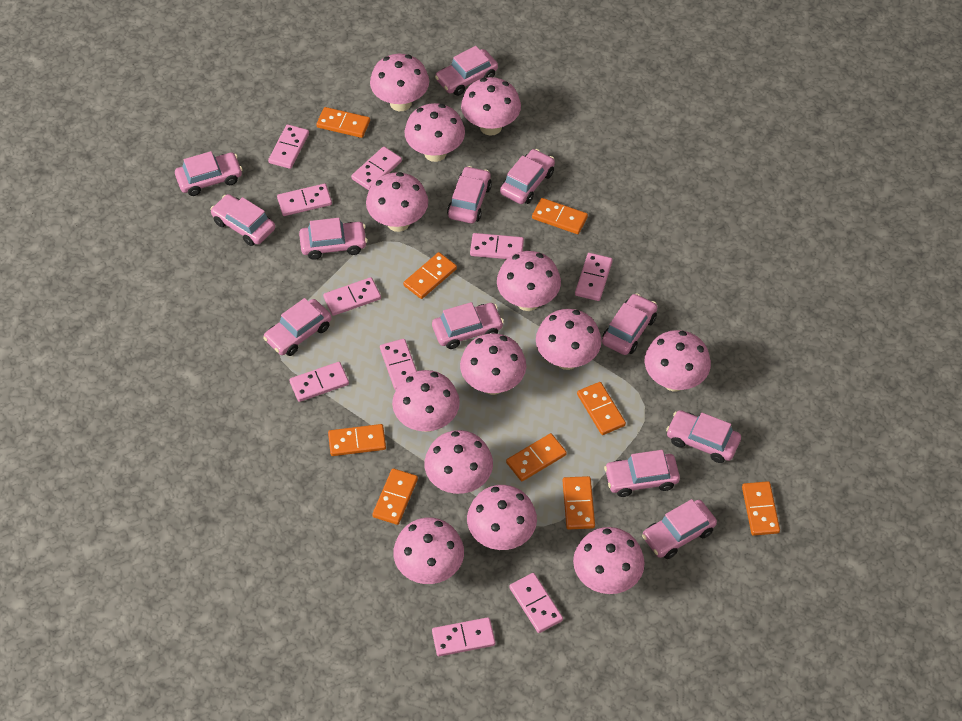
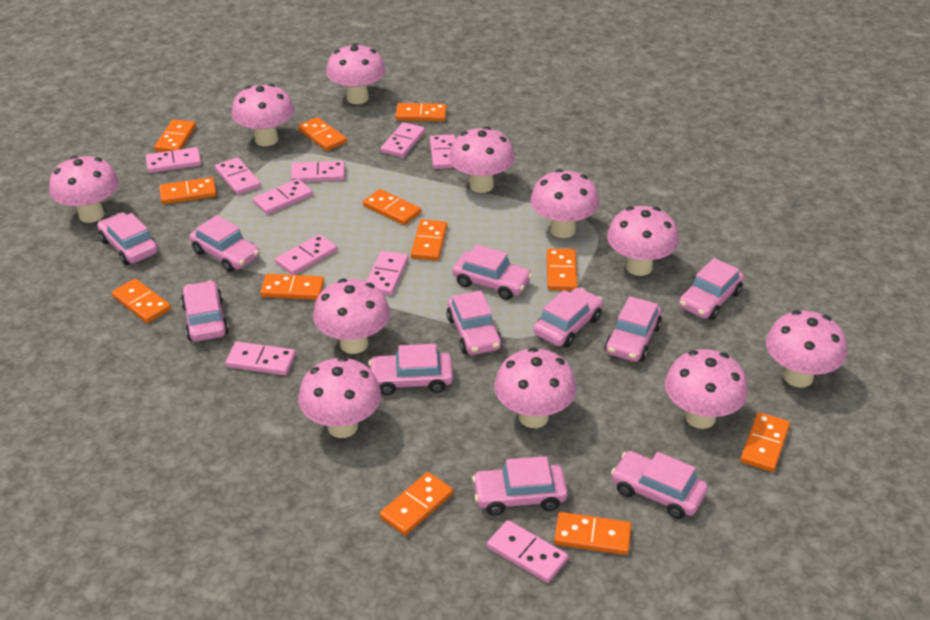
orange domino: [316,107,370,138] [328,424,386,456] [372,468,418,525] [403,252,457,299] [506,433,567,481] [532,198,588,234] [563,476,595,529] [577,382,626,435] [742,481,780,536] = 9 -> [112,279,171,323] [154,119,196,152] [159,177,217,204] [260,274,324,300] [298,117,347,151] [363,189,421,225] [380,472,453,535] [396,103,447,121] [411,220,447,261] [546,249,578,291] [554,512,632,555] [740,412,790,472] = 12
pink car: [175,151,243,196] [210,194,275,246] [263,298,332,356] [299,218,367,260] [432,302,504,349] [435,46,498,96] [447,166,492,223] [500,149,555,204] [602,294,657,355] [604,450,680,497] [642,499,717,559] [666,410,741,463] = 12 -> [97,212,158,265] [181,281,229,342] [189,215,260,272] [368,344,453,395] [446,290,502,355] [452,244,532,300] [472,456,568,516] [533,288,603,348] [605,296,662,362] [611,451,708,519] [679,258,744,320] = 11
pink mushroom: [366,172,428,232] [370,54,429,111] [392,370,460,432] [393,518,464,584] [404,103,465,162] [424,430,493,494] [460,333,526,395] [461,77,521,136] [467,485,537,550] [497,251,561,311] [536,309,602,370] [573,527,645,594] [644,330,711,391] = 13 -> [49,156,119,223] [232,84,294,146] [298,357,381,438] [313,279,390,354] [326,43,386,104] [449,127,515,193] [494,347,577,428] [530,169,599,238] [607,206,679,276] [665,349,748,429] [766,310,847,388] = 11

